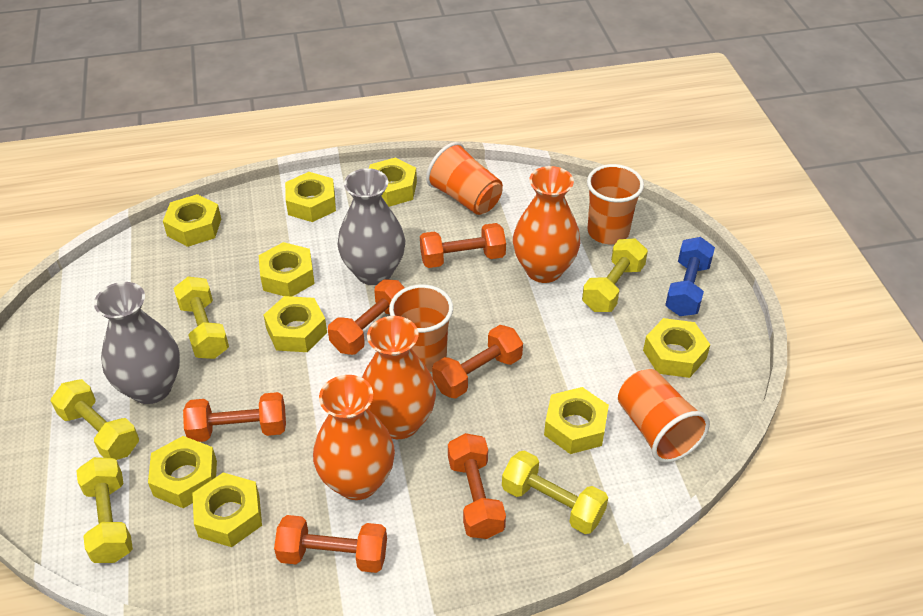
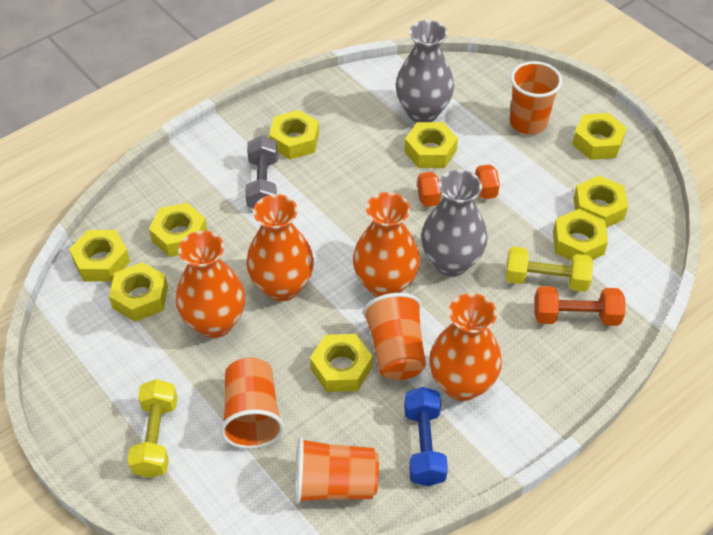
grey dumbbell: none = 0 -> [245,136,278,209] = 1
orange dumbbell: [183,392,286,442] [274,515,387,573] [328,279,405,355] [420,223,506,268] [432,325,523,399] [448,433,506,539] = 6 -> [417,164,500,207] [535,286,625,326] = 2
orange vase: [313,375,395,500] [362,316,436,439] [513,166,580,283] = 3 -> [176,231,245,338] [246,194,314,301] [353,192,420,297] [429,293,502,401] = 4
yellow dumbbell: [51,379,139,460] [77,457,133,563] [174,277,229,359] [502,450,608,534] [582,238,648,312] = 5 -> [127,379,178,478] [506,247,593,292] = 2

